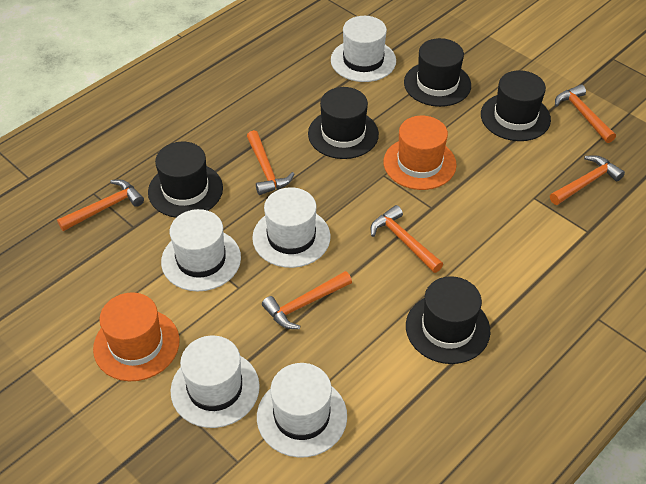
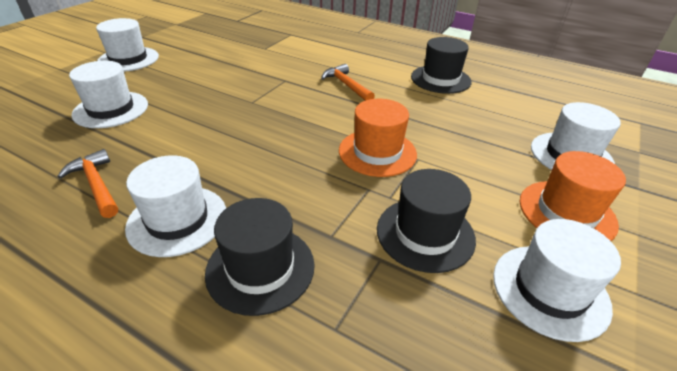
black hat: [148,142,223,218] [308,87,379,159] [404,38,471,107] [406,276,490,364] [481,70,551,141] = 5 -> [205,198,315,316] [377,169,476,273] [411,37,472,94] = 3
orange hammer: [57,180,144,231] [247,130,294,195] [262,271,352,329] [371,205,443,273] [550,155,625,205] [555,84,616,143] = 6 -> [57,149,118,218] [321,64,375,101] = 2

